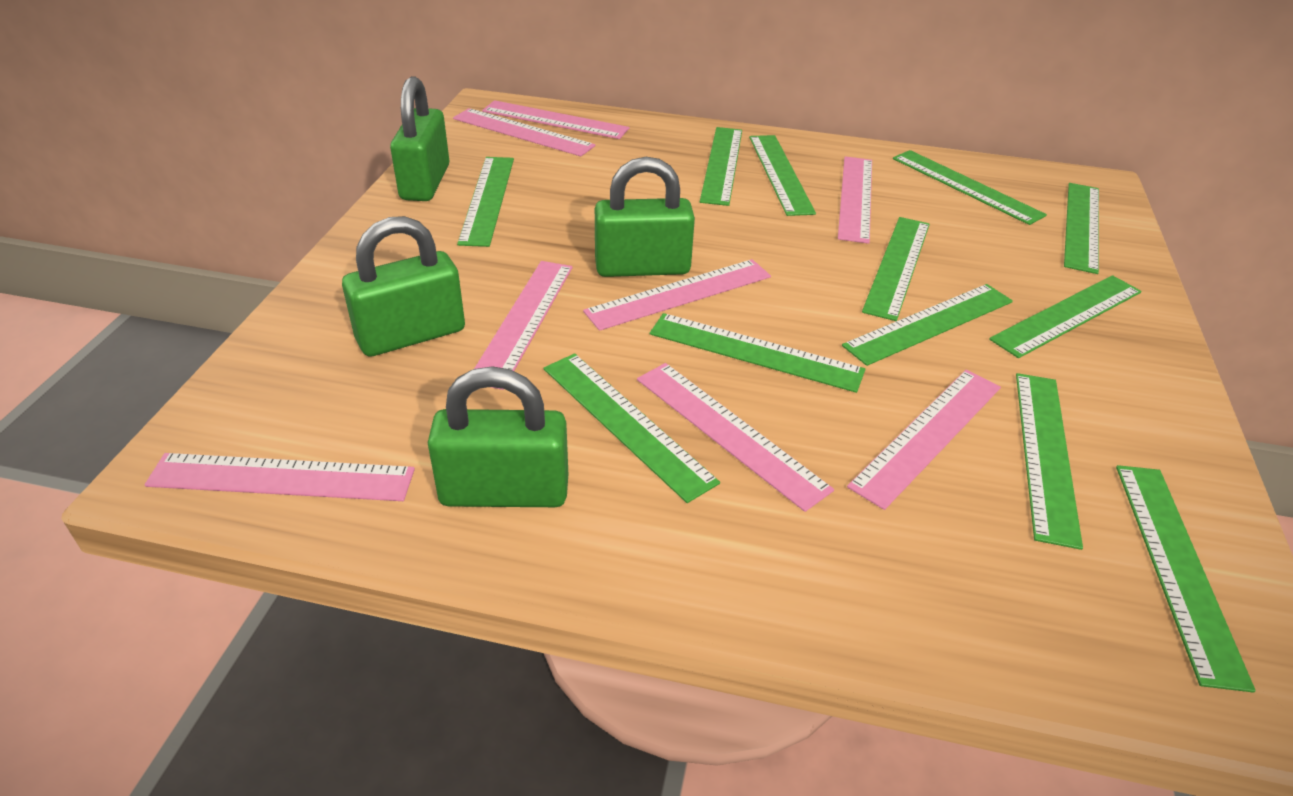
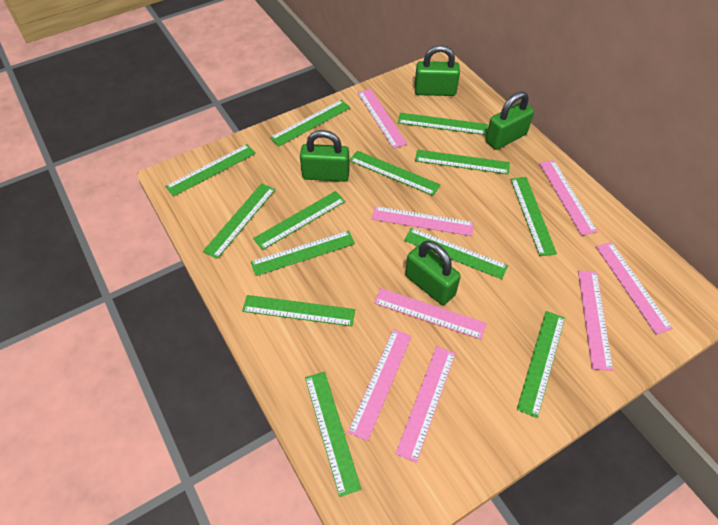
green ruler: [457,157,514,247] [544,353,720,503] [650,313,865,393] [700,127,742,206] [749,135,816,216] [842,284,1013,366] [862,217,930,321] [893,150,1047,225] [989,275,1141,358] [1016,373,1083,550] [1064,183,1099,274] [1116,465,1256,693] = 12 -> [165,144,256,197] [203,183,275,259] [242,295,355,326] [251,230,355,276] [253,191,345,250] [270,100,350,146] [305,371,361,497] [349,151,440,196] [398,113,488,135] [404,228,508,279] [415,149,510,174] [510,177,557,256] [517,311,565,418] = 13

